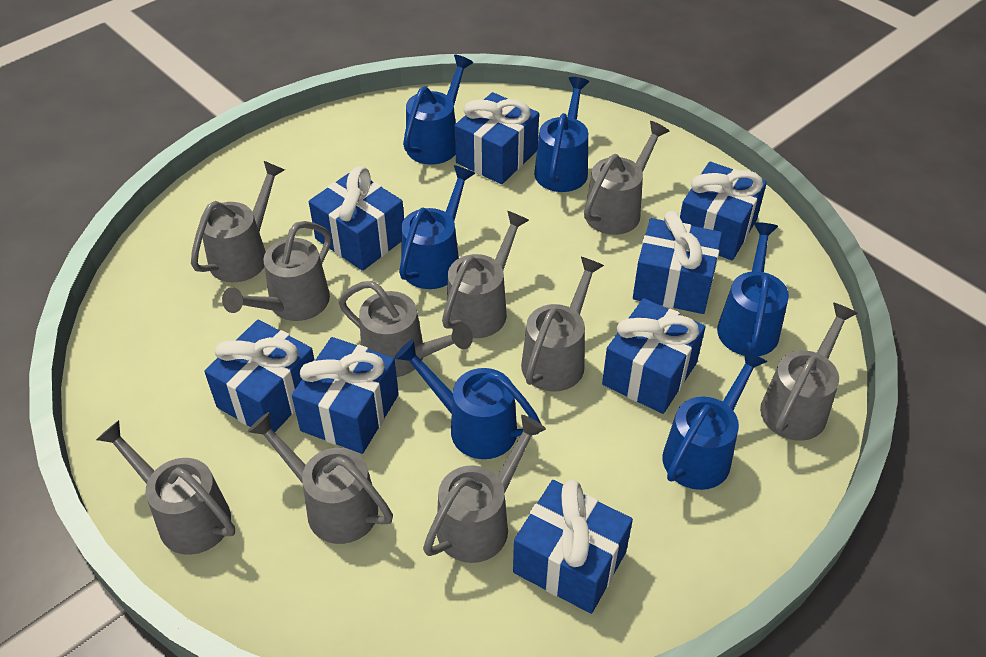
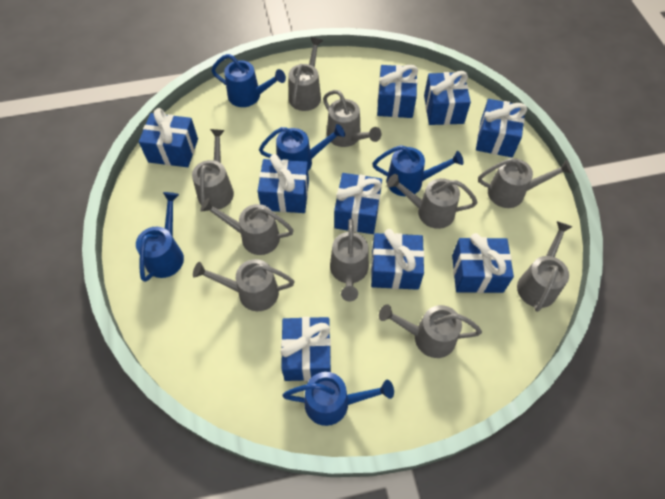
blue gift: [204,320,315,432] [292,337,399,454] [309,166,404,271] [455,92,539,184] [513,480,633,614] [602,298,706,414] [633,211,722,314] [680,162,767,260] = 8 -> [139,108,198,167] [258,154,309,213] [280,317,331,381] [334,173,382,234] [371,229,424,290] [377,65,418,118] [424,71,471,125] [452,233,514,293] [476,99,527,157] = 9
blue watering can: [394,339,541,459] [399,165,475,289] [403,55,473,165] [534,77,589,192] [663,348,768,490] [717,222,789,356] = 6 -> [136,192,184,282] [211,54,286,107] [259,124,345,171] [283,372,394,426] [373,145,464,196] = 5

